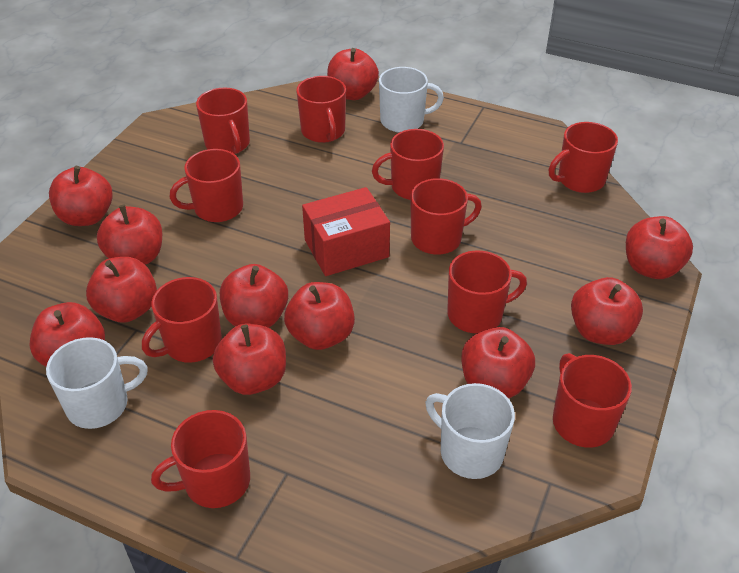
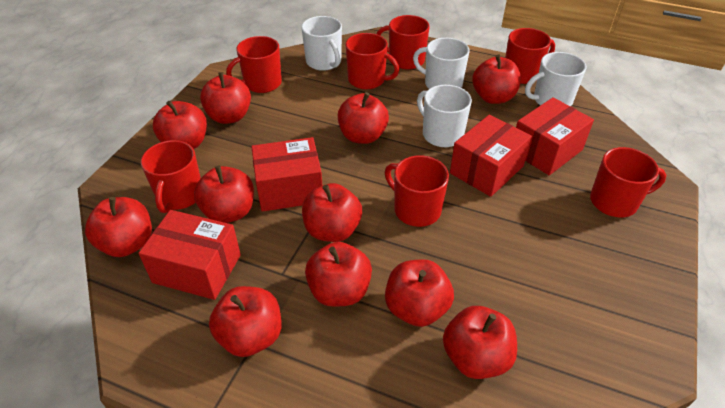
red box: [302,187,390,276] = 1 -> [139,210,241,300] [251,137,322,212] [450,115,532,197] [516,97,594,175] = 4
red mug: [142,277,222,363] [151,410,250,508] [170,149,243,222] [196,88,250,154] [296,76,346,143] [372,129,444,200] [410,178,482,255] [447,250,527,333] [549,122,618,193] [553,353,632,448] = 10 -> [141,140,201,213] [226,36,282,93] [346,33,399,90] [377,15,430,70] [385,155,449,227] [505,28,555,84] [590,147,667,217] = 7
white mug: [46,337,148,429] [379,67,444,132] [425,383,515,479] = 3 -> [301,16,342,71] [413,38,469,89] [417,85,472,147] [525,52,586,106] = 4

